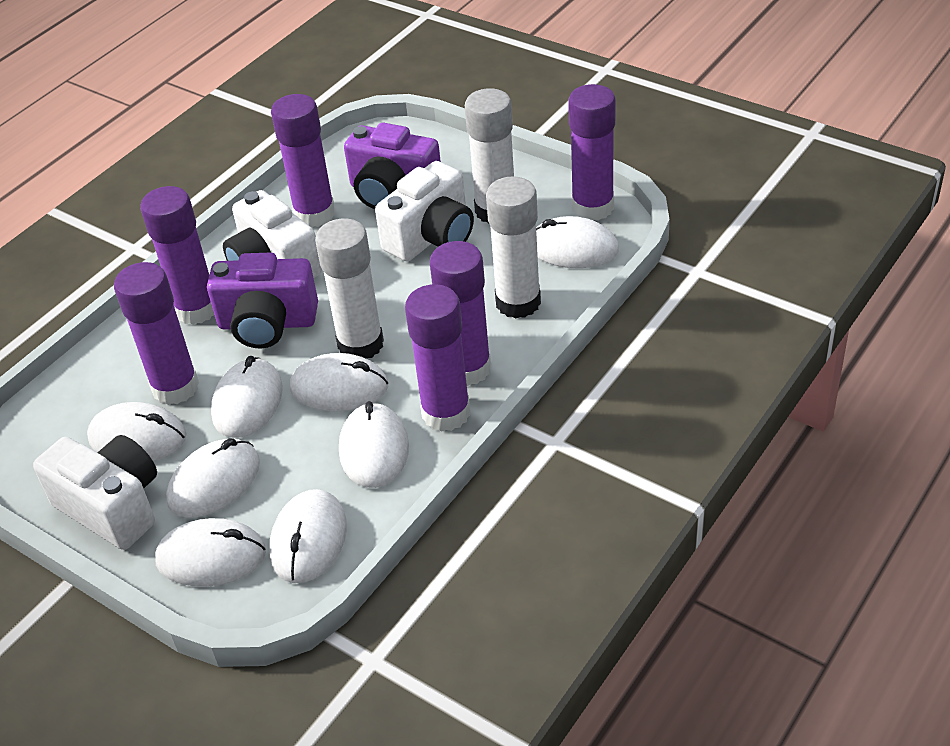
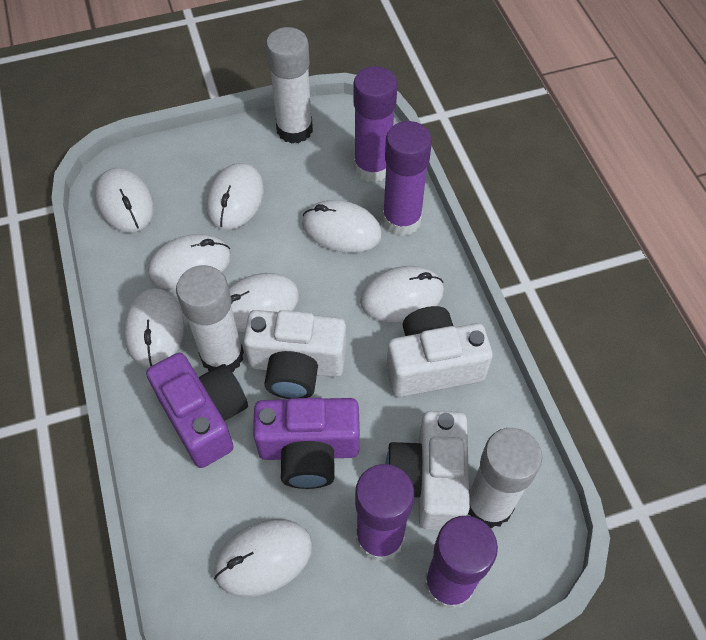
purple glue stick: [114,262,199,405] [140,186,214,325] [271,94,335,228] [405,284,470,432] [429,241,491,386] [568,84,615,221] = 6 -> [353,66,398,183] [355,464,414,562] [382,121,432,236] [424,516,498,610] = 4

